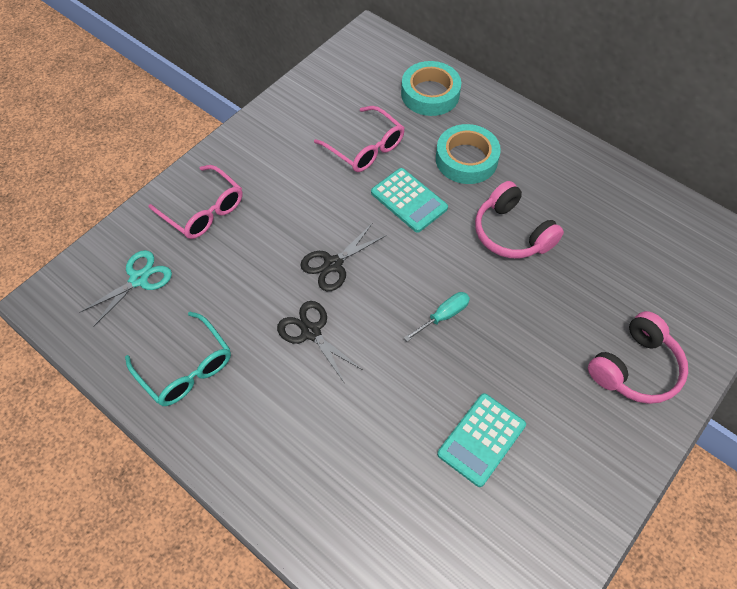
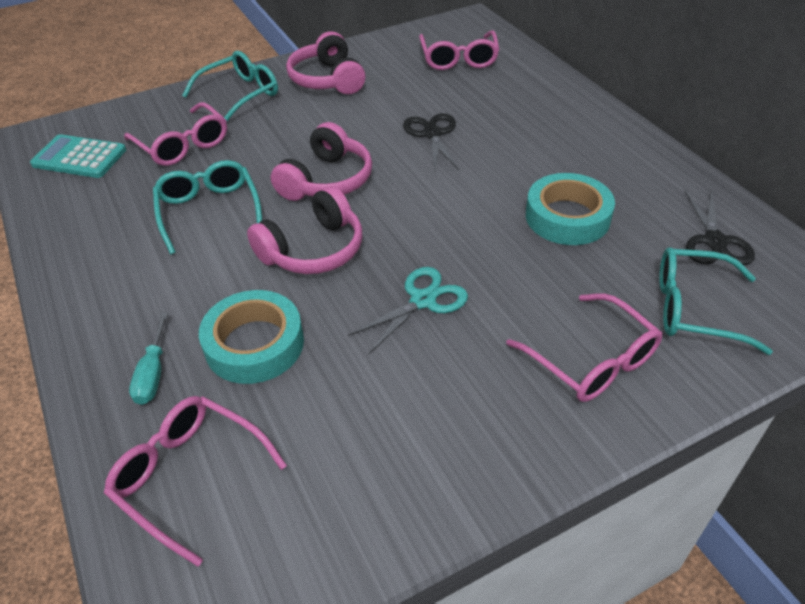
pink glasses: [148,165,243,239] [314,106,404,172] = 2 -> [104,396,287,567] [124,102,227,166] [419,30,500,70] [506,293,663,402] = 4
pink headphones: [475,181,564,258] [588,311,688,404] = 2 -> [247,186,362,274] [271,122,372,201] [286,31,366,94] = 3
turquoise calculator: [371,168,448,233] [437,393,526,487] = 2 -> [30,134,126,178] = 1
turquoise glasses: [125,312,231,406] = 1 -> [153,160,262,255] [182,51,278,122] [659,248,773,355] = 3

